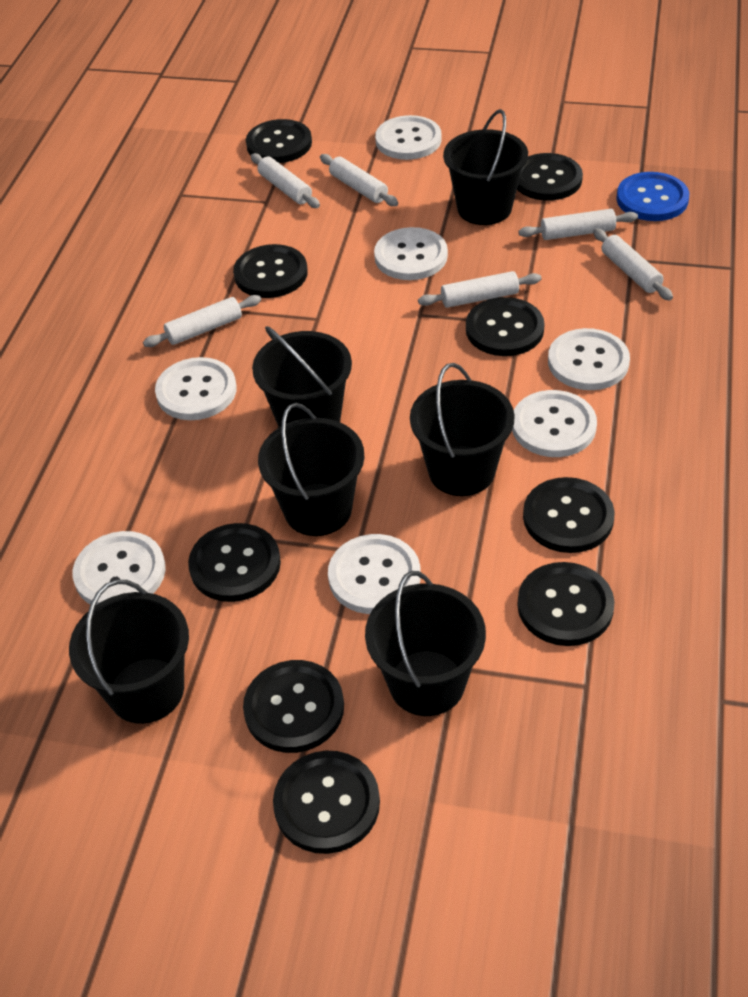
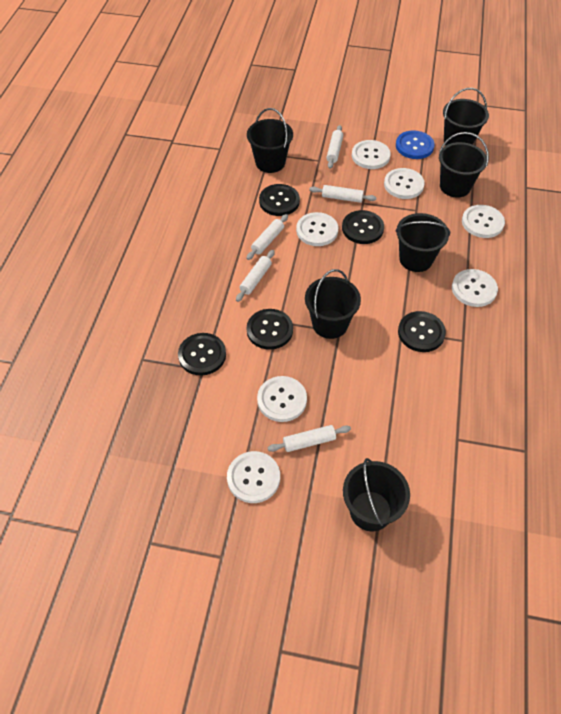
black button: [188,523,281,602] [233,244,308,298] [243,660,344,753] [246,119,312,163] [273,751,380,854] [466,297,545,356] [517,153,583,201] [517,562,614,646] [523,477,615,553] = 9 -> [178,333,226,376] [247,309,293,350] [259,184,300,216] [342,210,384,244] [398,311,446,352] = 5
white rolling pin: [143,295,261,347] [251,153,320,208] [320,154,398,206] [418,271,541,308] [518,209,638,240] [593,229,673,301] = 6 -> [236,250,275,302] [246,214,288,260] [268,425,351,452] [309,185,377,203] [326,125,343,169] = 5

